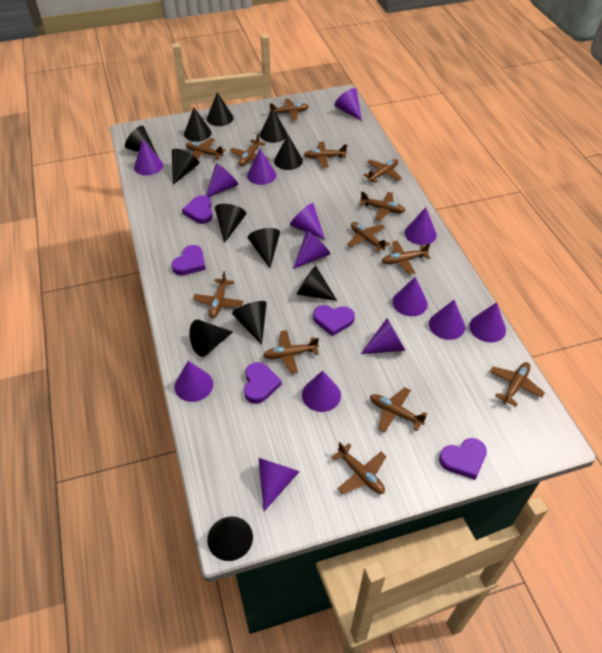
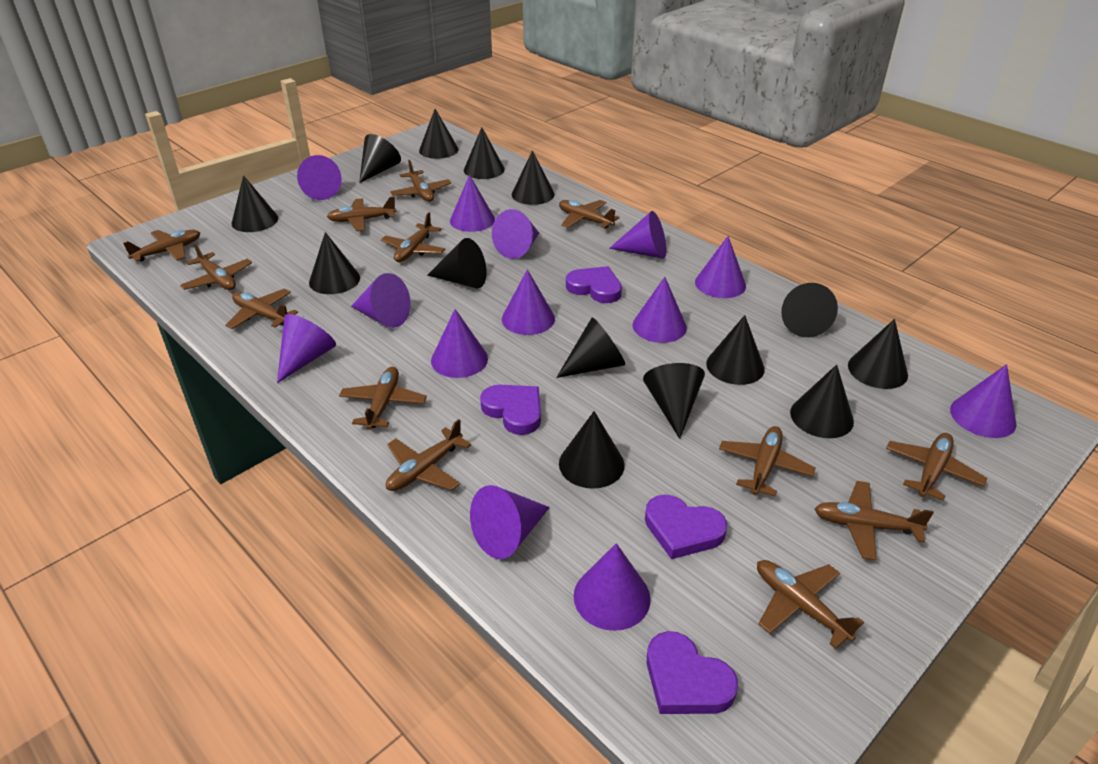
black cone: [125,126,158,157] [172,149,199,185] [184,107,211,142] [189,320,233,357] [207,92,234,126] [207,516,253,561] [215,204,246,243] [232,301,267,345] [248,228,280,268] [260,108,287,143] [274,135,303,170] [296,265,337,301] = 12 -> [232,175,278,232] [309,232,360,294] [359,134,401,183] [419,109,459,159] [427,238,487,289] [464,127,505,179] [512,150,555,205] [556,318,625,378] [559,411,625,489] [643,363,705,439] [706,315,765,385] [781,283,838,337] [790,364,854,438] [848,319,908,389] = 14
purple cone: [134,140,163,175] [174,361,213,402] [206,163,238,197] [247,149,276,185] [258,458,300,511] [290,203,325,240] [293,231,330,269] [302,370,341,412] [335,88,362,121] [361,318,406,354] [393,277,428,316] [405,207,437,245] [429,300,465,340] [469,302,506,342] = 14 -> [277,314,336,383] [297,155,342,200] [351,273,411,328] [431,309,488,378] [450,175,495,232] [470,485,550,559] [492,209,539,259] [502,269,555,335] [574,543,651,631] [609,211,666,259] [632,277,687,343] [695,236,746,298] [950,364,1017,438] = 13
purple heart: [172,245,206,275] [182,195,213,224] [244,362,282,404] [313,305,355,336] [439,438,487,480] = 5 -> [480,385,541,435] [566,266,622,303] [645,495,727,559] [647,631,738,714] = 4

